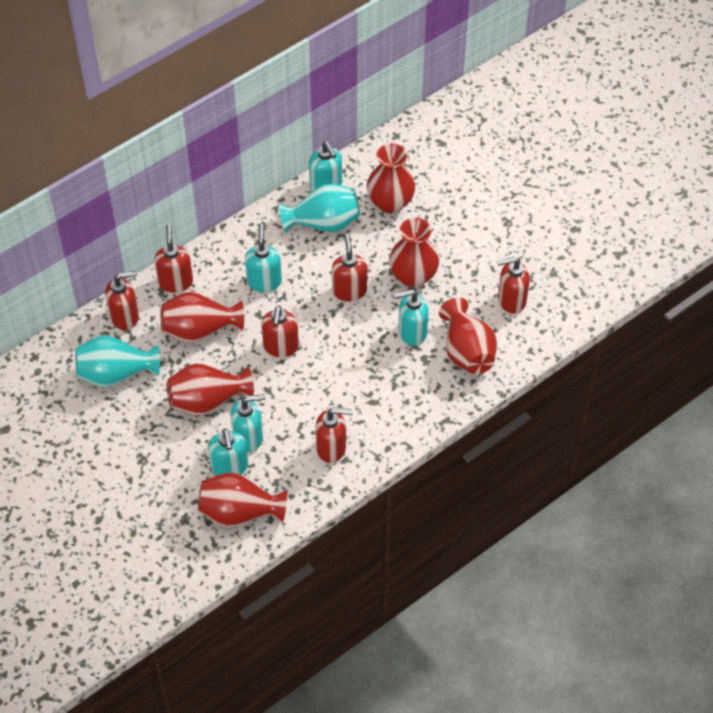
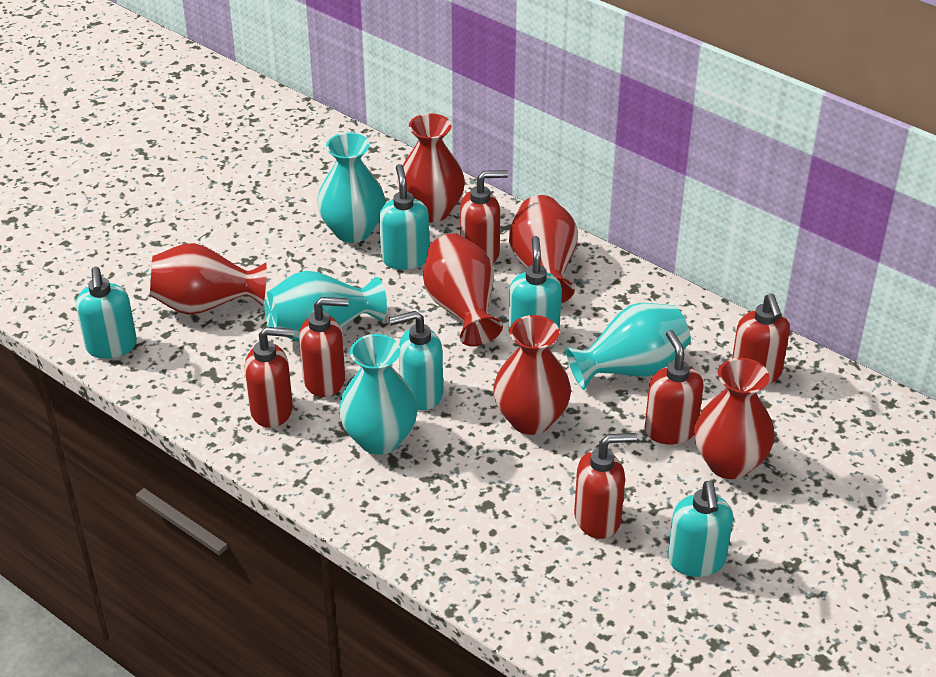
turquoise vase: [75,335,160,387] [279,183,360,233] = 2 -> [264,271,387,342] [317,133,385,243] [339,334,418,455] [566,303,691,390] = 4

